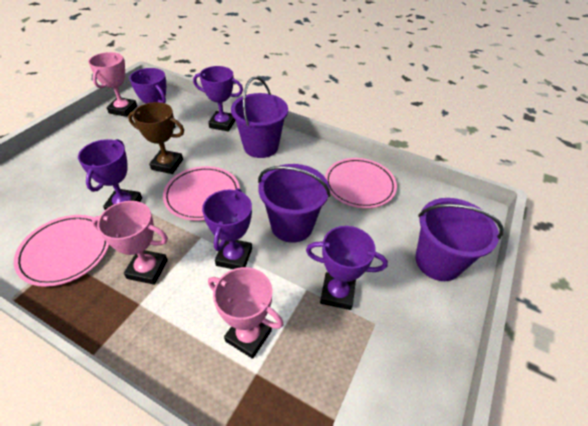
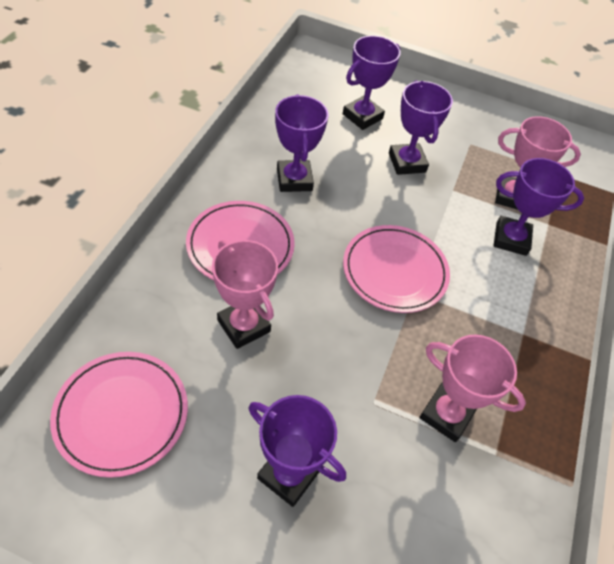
brown trophy: [128,102,184,174] = 1 -> none = 0
purple bucket: [231,77,288,158] [258,164,330,243] [415,198,503,281] = 3 -> none = 0

